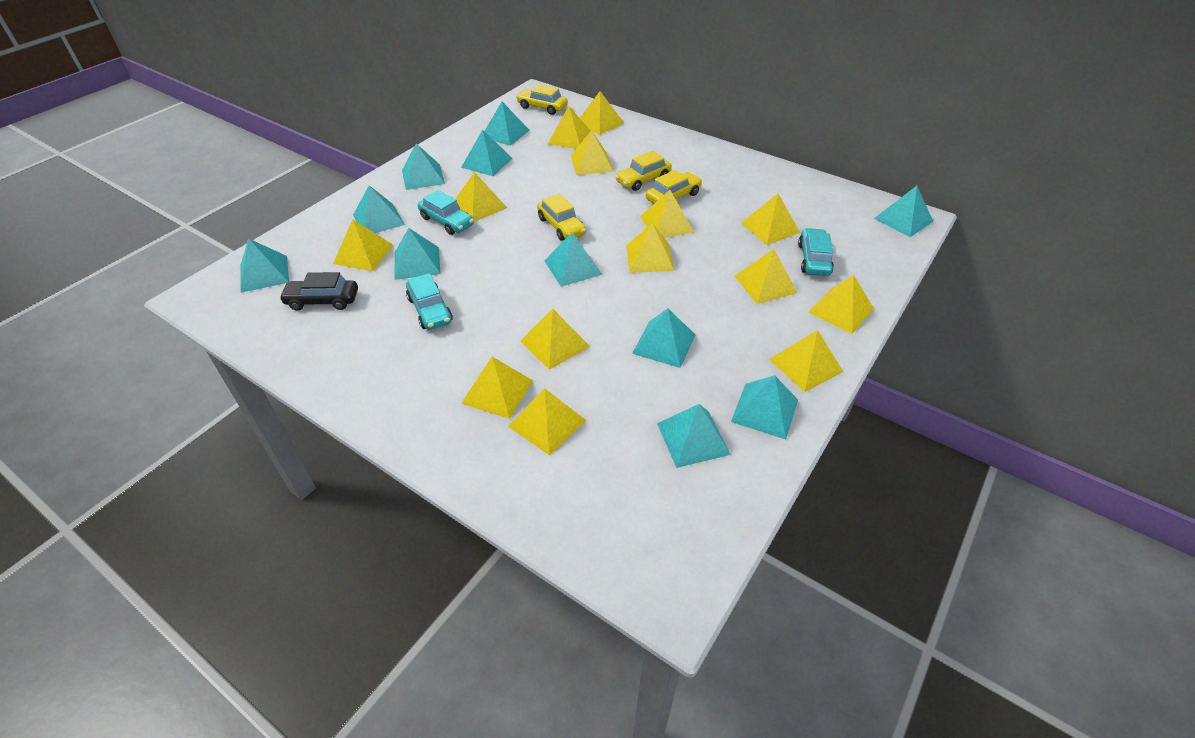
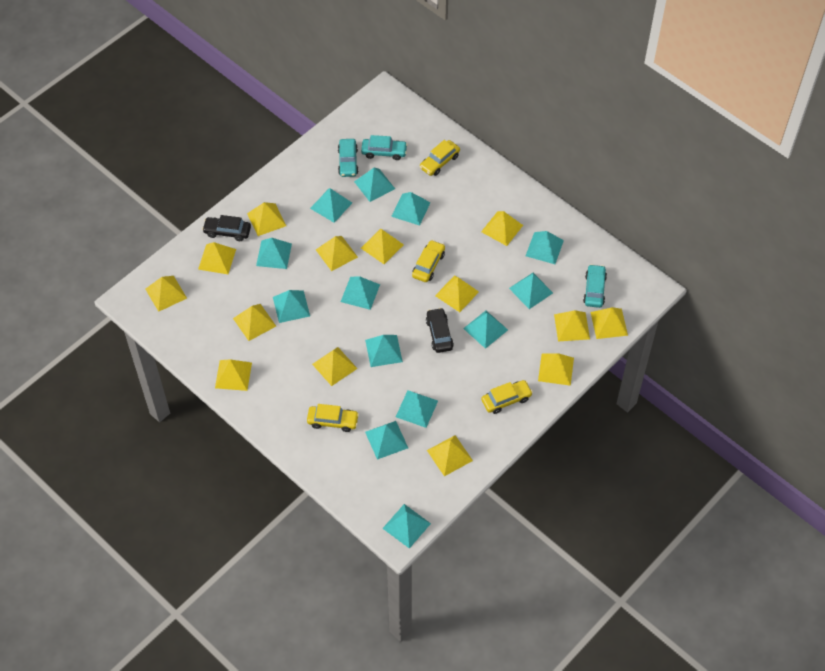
black car: [279,272,358,311] = 1 -> [202,215,251,241] [426,308,454,353] = 2
turquoise pyramid: [241,238,289,293] [353,185,405,233] [395,228,441,280] [402,144,445,190] [461,130,513,176] [485,102,529,146] [544,233,603,287] [632,308,696,368] [657,404,731,468] [731,375,798,439] [874,186,933,237] = 11 -> [256,238,292,269] [273,290,310,323] [310,188,352,223] [341,276,380,310] [354,168,395,202] [365,335,403,367] [365,421,408,460] [382,504,431,549] [391,192,431,226] [396,390,438,428] [463,311,508,349] [509,273,553,309] [526,231,564,264] = 13

